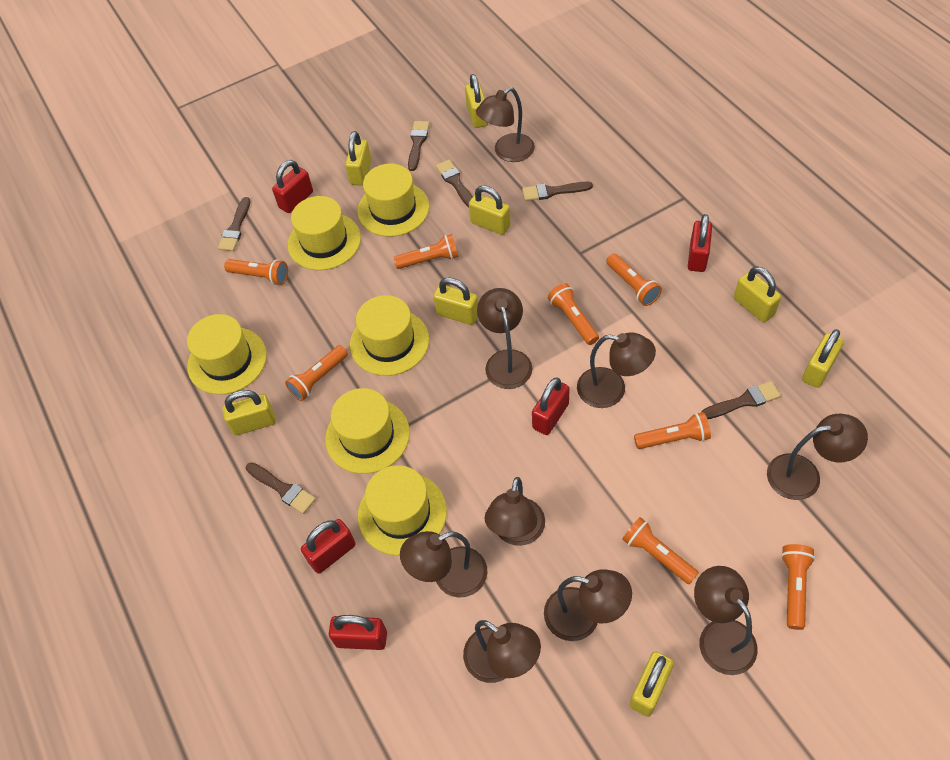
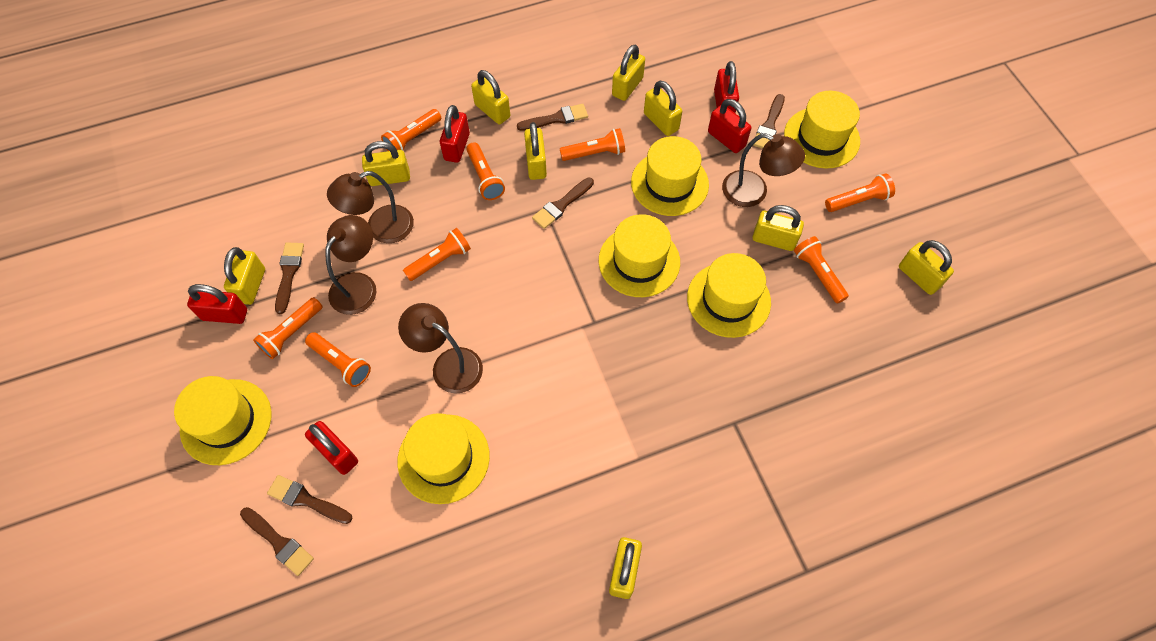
brown lamp: [400,531,488,598] [463,620,541,683] [476,87,535,162] [477,288,532,389] [484,477,545,546] [544,569,632,641] [577,332,656,408] [694,566,758,675] [767,414,868,500] = 9 -> [325,215,376,315] [327,171,414,243] [398,303,483,394] [722,133,805,207] = 4
yellow padlock: [222,390,276,435] [345,131,372,186] [433,277,478,325] [465,74,488,128] [469,185,511,235] [630,651,674,717] [734,266,781,323] [802,329,844,388] = 8 -> [224,247,265,305] [362,141,410,186] [471,70,510,124] [524,122,547,180] [609,537,642,599] [612,45,645,101] [644,81,682,136] [753,205,804,251] [899,240,954,295] = 9

